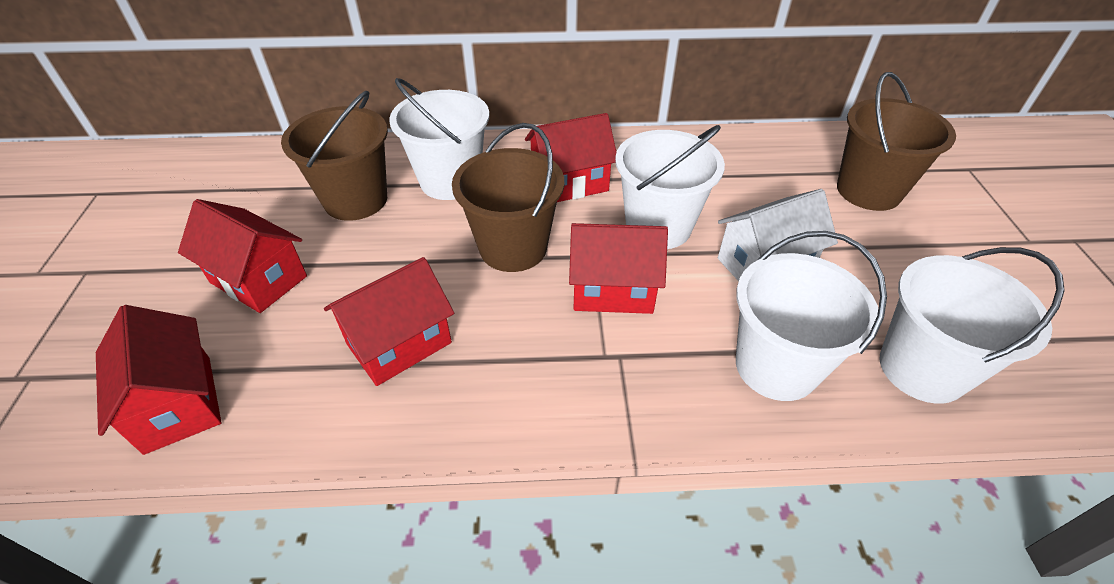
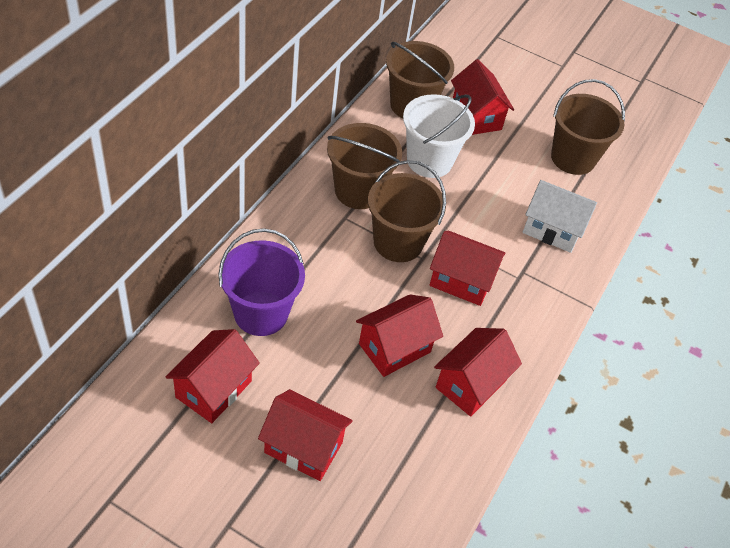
brown bucket: [281,91,388,221] [452,123,564,272] [837,72,956,211] = 3 -> [327,123,402,209] [368,160,446,262] [386,41,454,118] [551,79,625,175] = 4
purple bucket: none = 0 -> [218,228,305,336] = 1
red house: [96,305,222,455] [178,199,307,313] [324,257,454,386] [525,113,617,202] [569,223,668,314] = 5 -> [165,329,260,423] [258,389,353,481] [356,294,443,377] [429,231,506,306] [434,328,522,417] [451,59,514,135] = 6
white bucket: [389,78,490,200] [615,125,725,249] [736,231,887,401] [879,247,1065,404] = 4 -> [403,94,475,178] = 1

